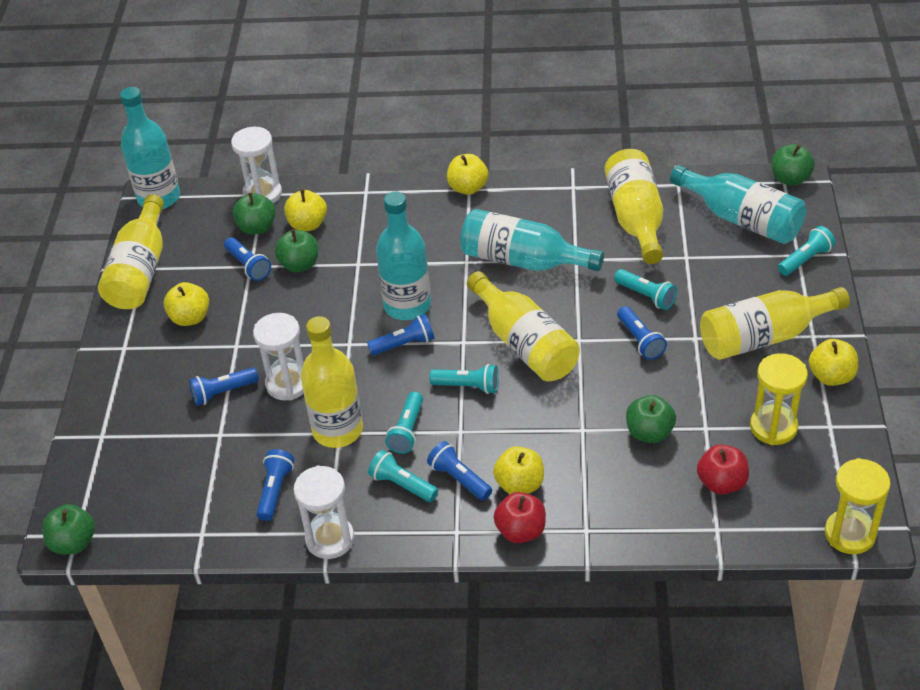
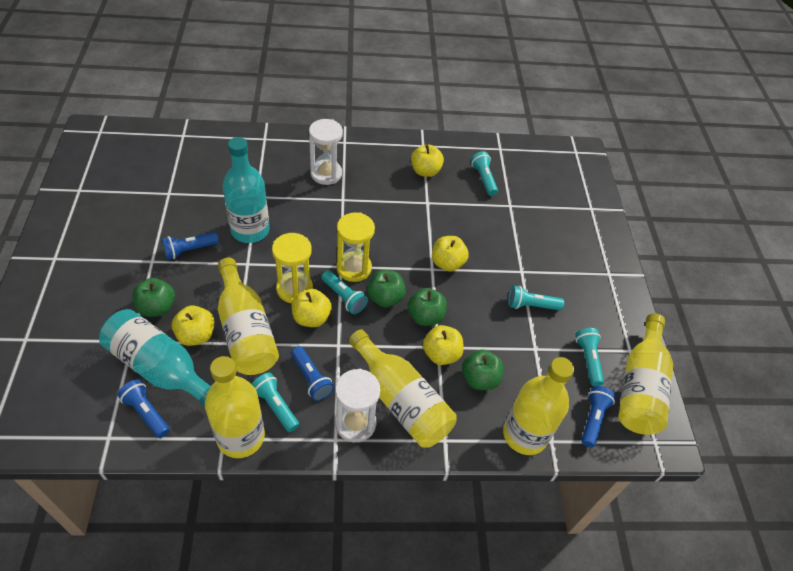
blue flashlight: [189,367,259,406] [224,237,271,281] [256,449,294,521] [367,314,434,355] [427,441,492,501] [617,306,667,360] = 6 -> [117,379,170,438] [162,232,219,260] [291,346,334,401] [581,386,615,447] = 4
green apple: [42,504,95,554] [233,192,276,235] [275,229,318,272] [626,395,676,443] [772,144,815,186] = 5 -> [132,278,175,317] [367,270,406,307] [408,288,447,326] [462,350,504,390] = 4
red apple: [494,492,546,543] [697,444,749,494] = 2 -> none = 0
turquoise bottle: [120,87,180,209] [376,192,431,320] [460,209,604,271] [670,165,806,244] = 4 -> [99,309,211,406] [223,137,270,243] = 2
white hourglass: [231,127,282,203] [253,313,304,400] [293,465,354,559] = 3 -> [309,119,343,185] [335,369,380,442] = 2

